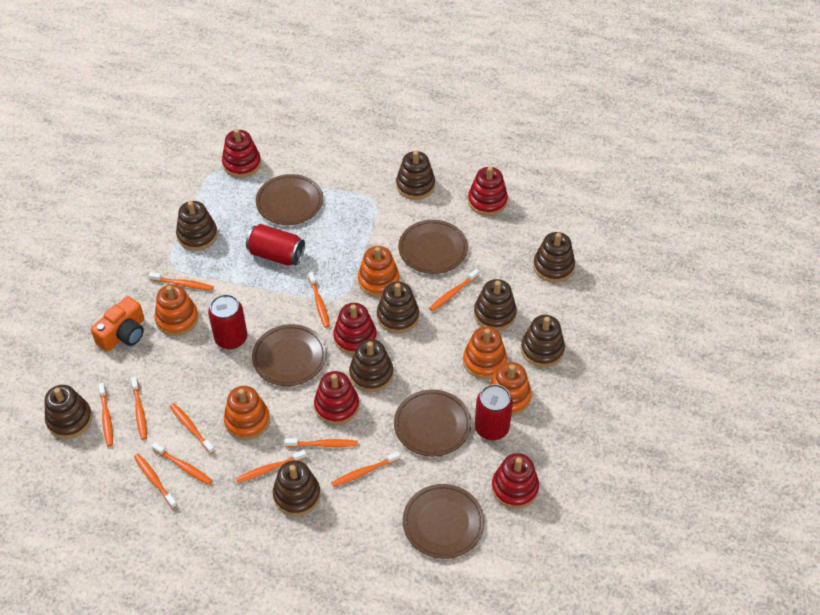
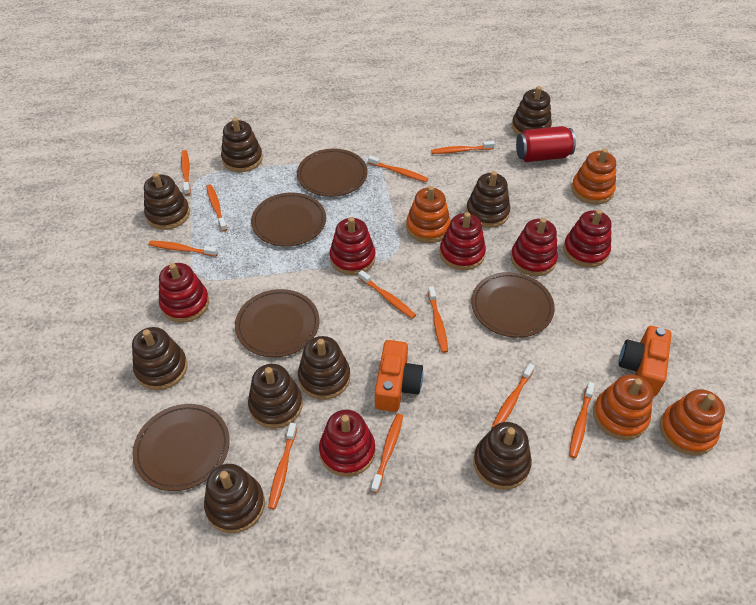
orange camera: [91,296,144,351] = 1 -> [375,340,423,412] [619,326,672,396] = 2
orange stacking toy: [155,284,199,336] [224,386,270,440] [358,246,400,297] [463,326,507,379] [488,362,532,415] = 5 -> [406,186,451,243] [571,149,616,205] [593,375,653,440] [660,389,725,456] = 4
red can: [208,294,247,350] [246,224,305,266] [475,384,513,440] = 3 -> [516,126,576,162] = 1
red stacking toy: [222,129,261,178] [314,371,359,425] [333,303,377,355] [468,167,508,216] [492,453,539,509] = 5 -> [159,263,209,323] [319,410,375,477] [330,217,376,275] [440,212,486,270] [511,218,558,276] [563,209,612,267] = 6

